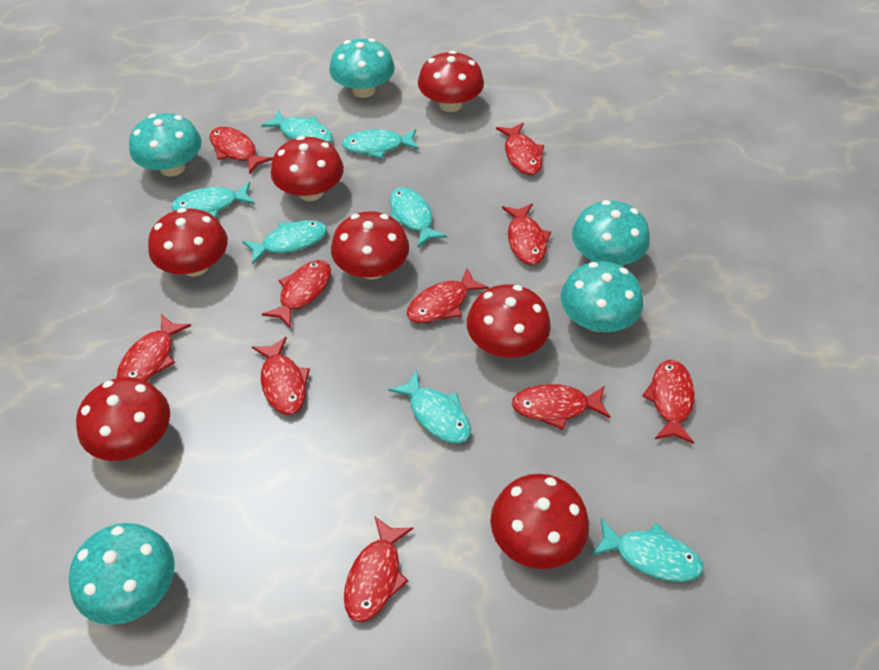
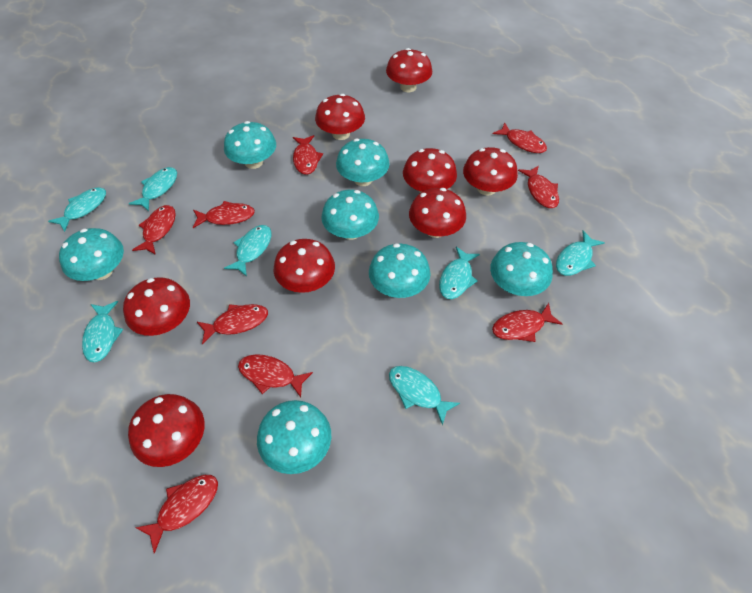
red fish: [116,314,191,381] [209,127,273,174] [252,337,310,415] [262,260,331,329] [344,517,413,622] [407,268,489,323] [496,123,544,175] [502,203,551,265] [512,384,610,430] [642,360,695,444] = 10 -> [132,205,176,255] [136,475,218,554] [193,201,255,228] [197,304,268,345] [238,354,313,397] [293,135,323,175] [492,303,562,342] [493,122,547,153] [518,165,559,208] = 9
red mushroom: [76,377,170,461] [148,208,228,277] [271,136,344,201] [331,211,409,280] [418,51,484,112] [467,284,551,358] [490,474,589,569] = 7 -> [123,277,190,336] [128,394,205,467] [274,239,335,293] [315,94,365,140] [386,48,432,92] [403,148,457,193] [409,188,466,238] [463,147,518,196] = 8
turquoise mushroom: [69,523,175,625] [129,113,202,176] [329,38,395,98] [561,261,643,332] [572,200,650,266] = 5 -> [59,228,124,281] [224,121,276,169] [257,400,331,474] [321,190,379,240] [336,138,390,186] [369,243,431,298] [490,242,553,296] = 7

